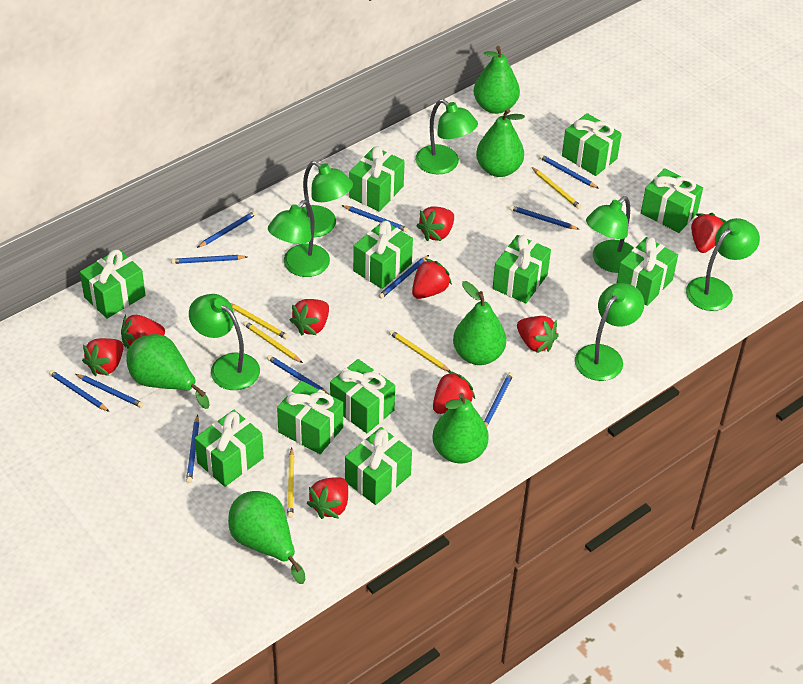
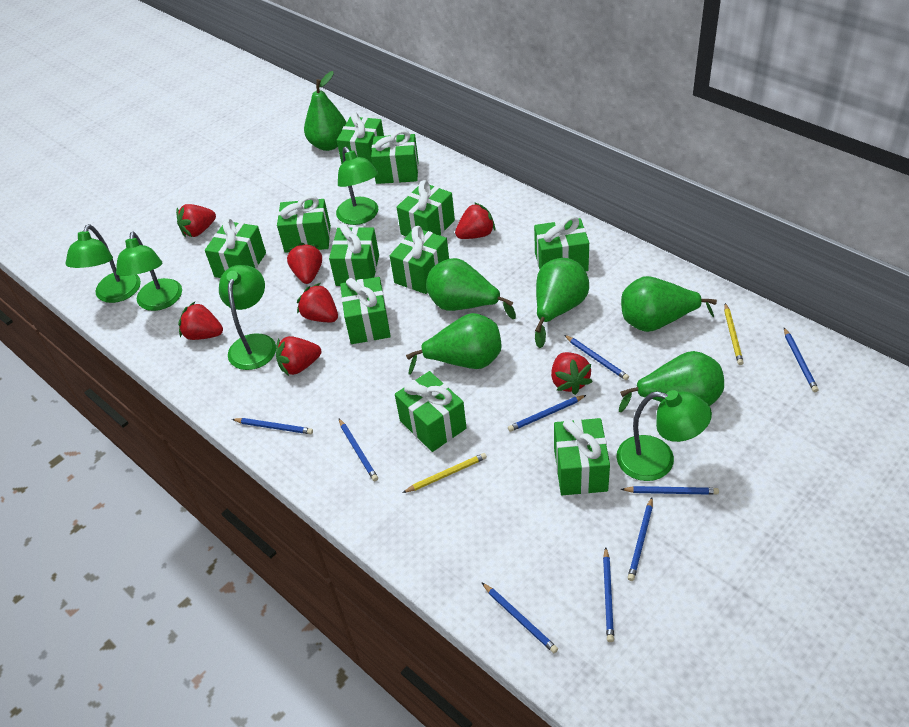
blue pencil: [49,370,110,412] [75,374,144,408] [171,255,247,264] [186,415,199,483] [197,211,257,248] [267,355,330,395] [341,205,408,232] [378,255,429,299] [484,372,513,427] [509,205,580,230] [539,154,599,189] = 11 -> [232,418,313,434] [339,419,378,481] [482,583,558,653] [508,395,586,432] [564,335,629,380] [603,547,614,642] [621,486,719,495] [628,497,653,581] [784,328,819,392] = 9
green lamp: [189,294,260,390] [268,200,330,277] [301,161,353,237] [415,99,478,174] [575,283,644,381] [586,196,634,273] [686,218,760,311] = 7 -> [65,224,141,303] [116,232,182,311] [219,265,276,370] [336,147,378,225] [616,390,712,481] = 5
red strawberry: [82,338,124,376] [121,315,165,349] [290,299,329,336] [307,477,348,519] [412,258,452,299] [417,206,454,241] [433,371,475,414] [517,316,559,353] [691,213,726,253] = 9 -> [176,204,216,237] [178,302,223,340] [276,336,321,376] [287,243,322,284] [297,283,338,322] [455,202,495,239] [551,352,592,395] = 7
yellow pencil: [230,303,289,339] [243,321,303,363] [287,448,294,518] [389,330,450,371] [532,167,581,209] = 5 -> [403,453,487,493] [724,303,744,365] = 2

